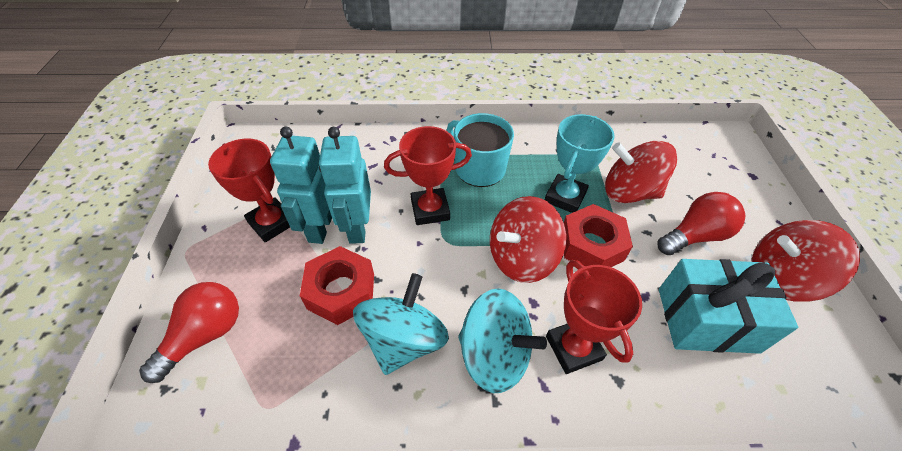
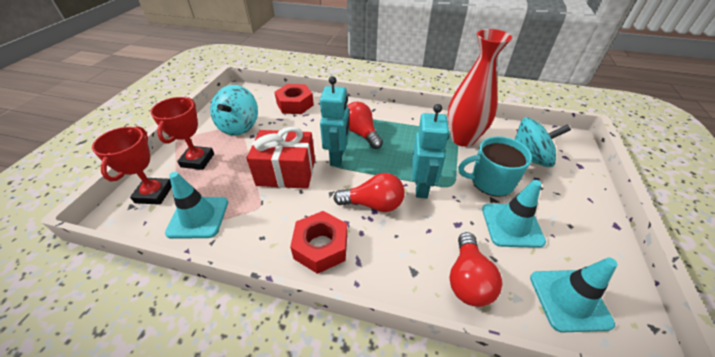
red gift: none = 0 -> [247,127,315,189] = 1
red light bulb: [139,282,239,383] [658,192,745,255] = 2 -> [333,173,405,212] [347,102,383,149] [449,232,502,307] = 3
red spinning top: [490,196,566,283] [605,141,677,203] [751,220,860,302] = 3 -> none = 0
red trophy: [208,138,290,242] [384,126,472,225] [546,260,642,374] = 3 -> [92,126,172,205] [150,97,214,170] = 2
red vase: none = 0 -> [447,29,512,147] = 1
turquoise gift: [659,259,798,354] = 1 -> none = 0
turquoise traffic cone: none = 0 -> [165,172,228,239] [482,180,546,248] [530,258,618,333] = 3
turquoise trophy: [545,114,615,213] = 1 -> none = 0

